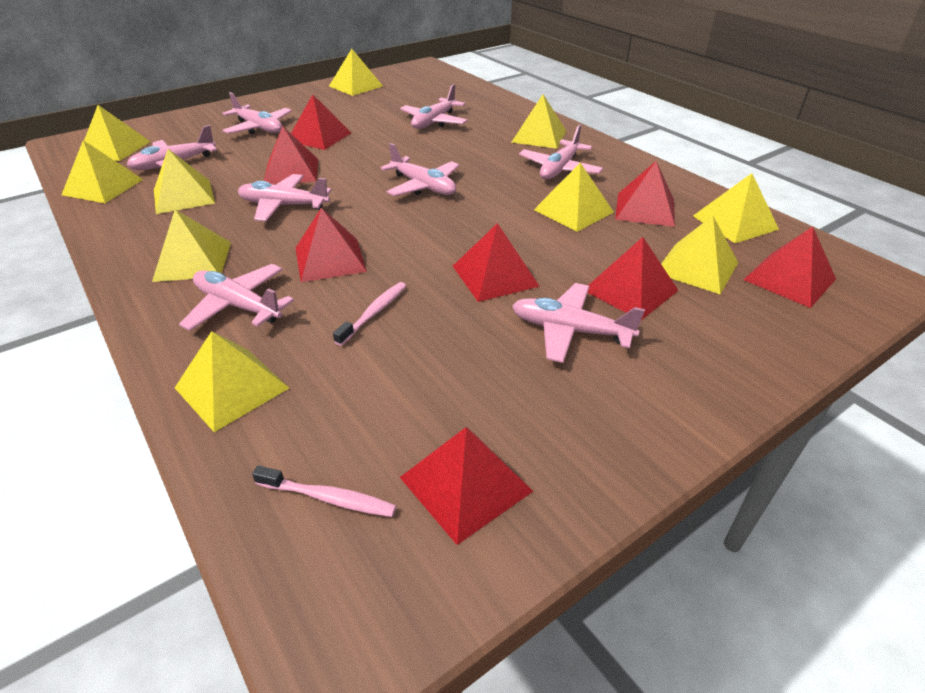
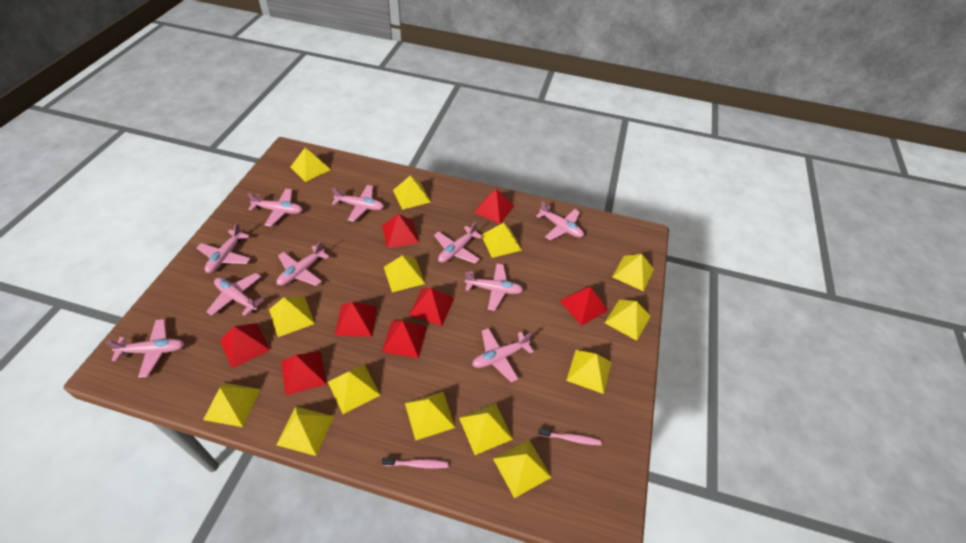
pink plane: [127,125,217,170] [179,264,294,331] [222,92,292,134] [238,174,332,221] [380,143,459,196] [400,84,468,129] [512,283,645,363] [519,125,603,180] = 8 -> [105,319,184,378] [197,223,251,273] [206,273,265,316] [247,189,303,227] [276,241,330,286] [332,185,384,222] [434,222,483,264] [465,263,523,311] [472,328,534,382] [536,201,584,240] = 10
yellow pyramid: [62,140,143,203] [84,105,151,161] [152,209,231,282] [154,149,215,214] [175,331,289,432] [329,49,383,96] [511,94,566,149] [534,162,614,232] [661,216,738,294] [693,173,779,243] = 10 -> [203,382,261,427] [269,297,315,337] [277,407,334,456] [291,148,331,182] [328,364,380,414] [384,255,425,292] [393,176,431,210] [405,392,456,441] [459,403,513,455] [482,223,522,258] [493,440,552,498] [566,350,612,394] [605,300,651,341] [613,254,654,291] = 14

